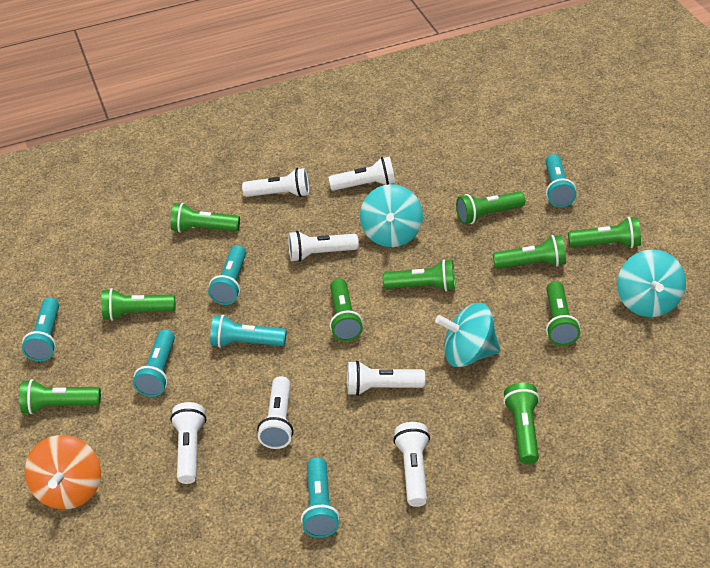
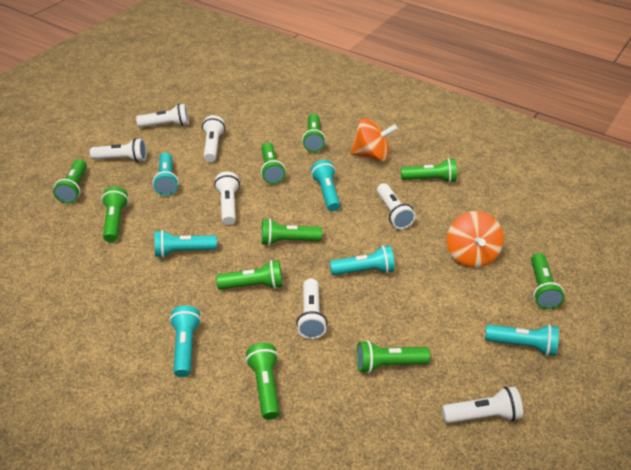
orange spinning top: [25,435,101,509] = 1 -> [350,118,398,162] [447,211,504,268] = 2
turquoise spinning top: [360,184,423,247] [435,303,501,367] [617,250,686,317] = 3 -> none = 0

